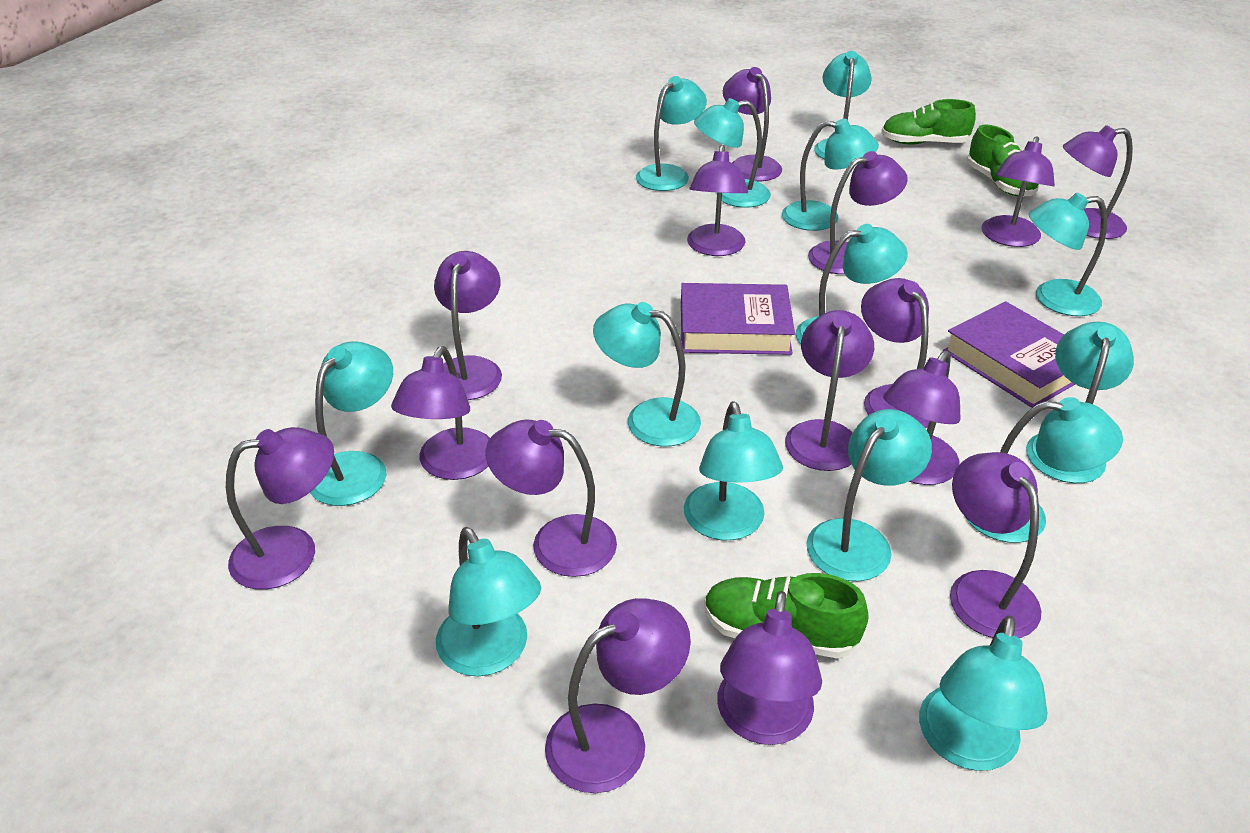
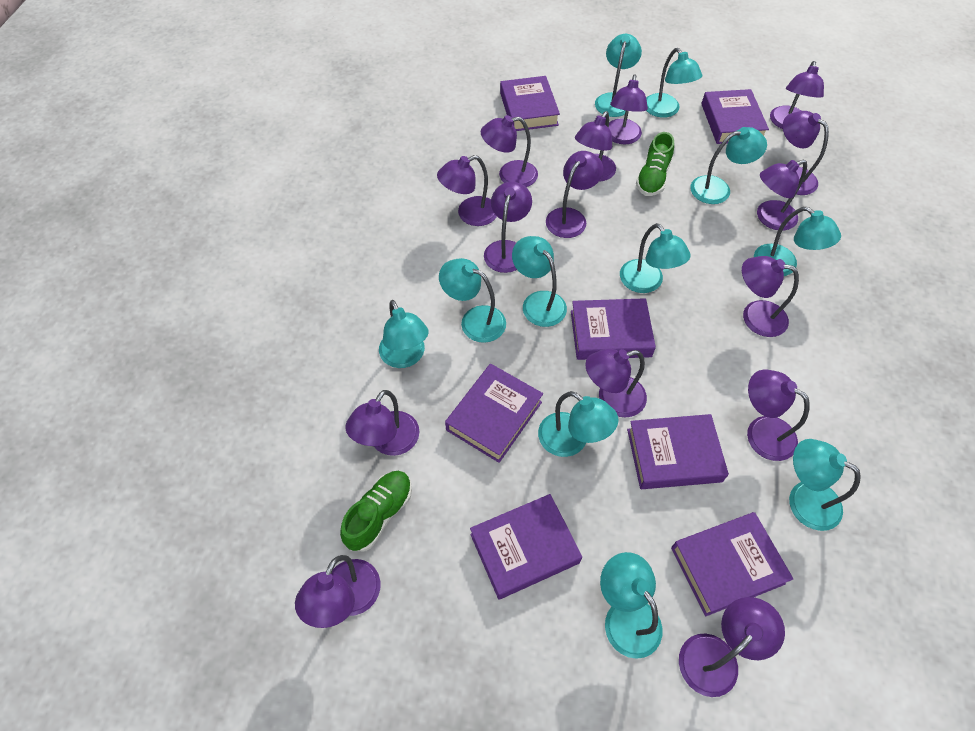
green shoe: [704,573,869,658] [881,99,976,144] [967,124,1039,196] = 3 -> [340,471,412,552] [636,132,674,196] = 2
purple book: [681,283,795,355] [943,301,1075,408] = 2 -> [445,364,543,463] [470,494,582,600] [500,76,560,131] [571,298,656,360] [627,414,729,489] [671,512,793,616] [701,89,769,144] = 7
turquoise lamp: [310,342,393,506] [436,527,541,676] [593,302,701,447] [636,76,707,191] [684,401,783,540] [694,98,771,208] [782,118,879,231] [796,224,908,344] [806,409,932,581] [814,51,872,159] [919,615,1048,771] [966,397,1123,543] [1026,322,1134,483] [1029,193,1107,316] = 14 -> [379,300,429,368] [439,258,506,343] [512,236,567,327] [538,391,618,457] [595,34,642,117] [600,552,662,659] [620,223,691,293] [646,48,702,118] [690,127,767,204] [754,207,841,276] [789,439,861,531] = 11

